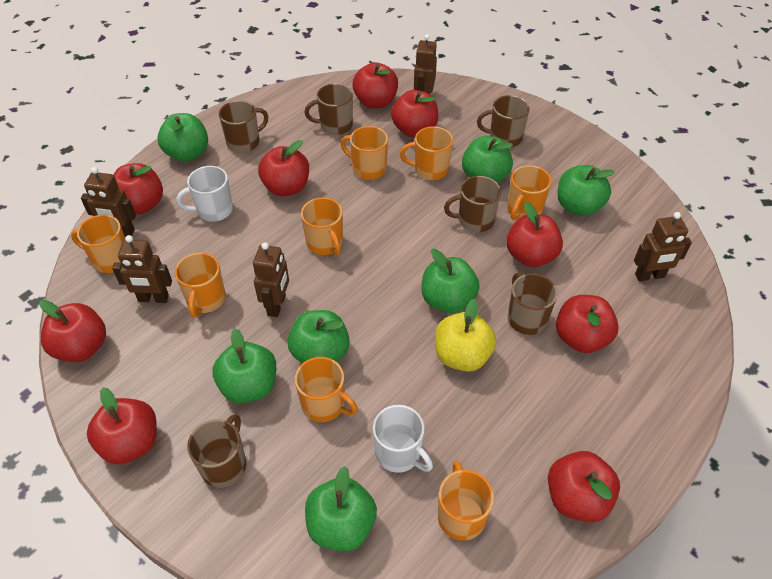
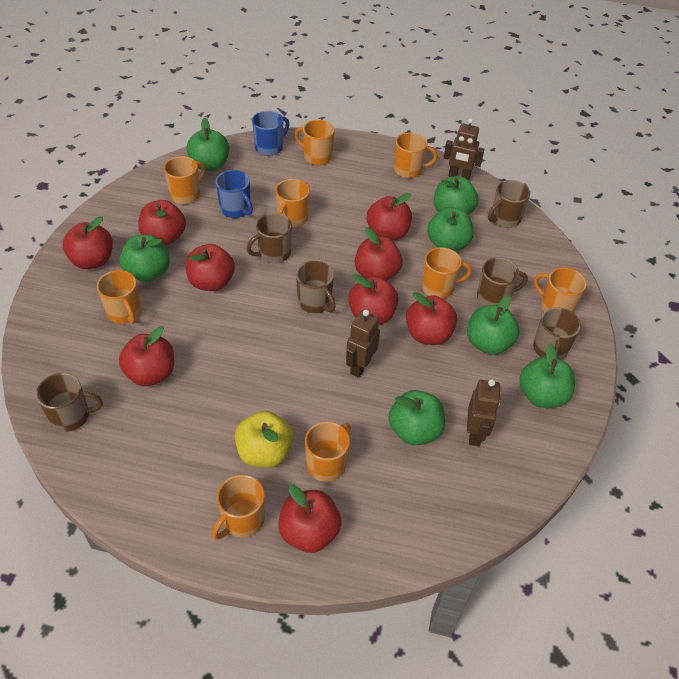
blue mug: none = 0 -> [216,170,253,218] [252,111,289,156] = 2
brown robot: [81,167,136,236] [112,235,172,303] [253,242,289,317] [414,34,437,94] [634,212,692,281] = 5 -> [346,310,380,378] [443,118,485,180] [467,379,501,446] = 3
orange mug: [71,215,125,273] [175,253,226,318] [295,357,358,422] [301,197,343,256] [341,126,388,180] [400,126,453,180] [438,461,494,541] [507,165,551,221] = 8 -> [97,270,142,324] [164,156,205,204] [212,475,265,540] [275,179,310,227] [295,120,335,165] [305,421,351,482] [394,132,437,178] [422,247,472,299] [534,268,586,313] = 9
white mug: [176,166,233,222] [373,405,433,473] = 2 -> none = 0

